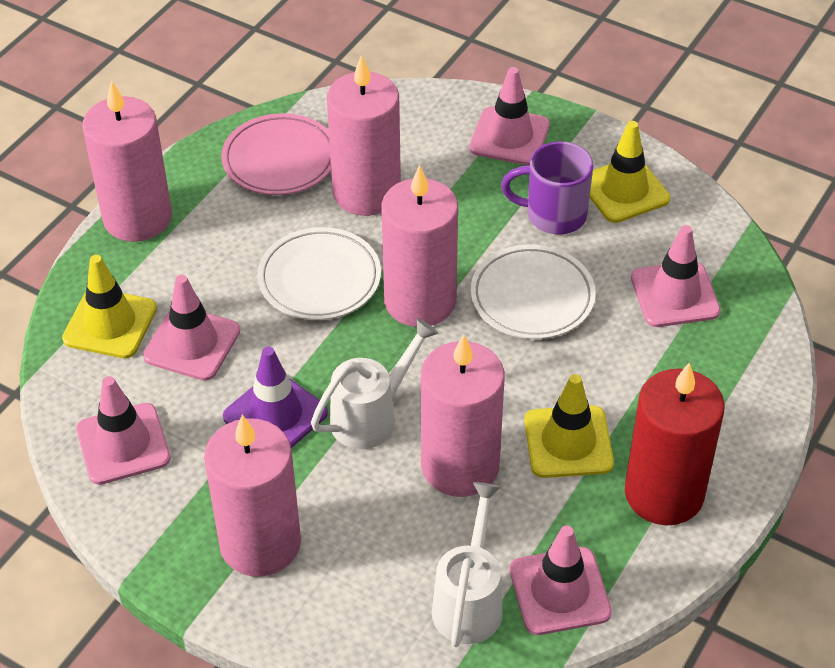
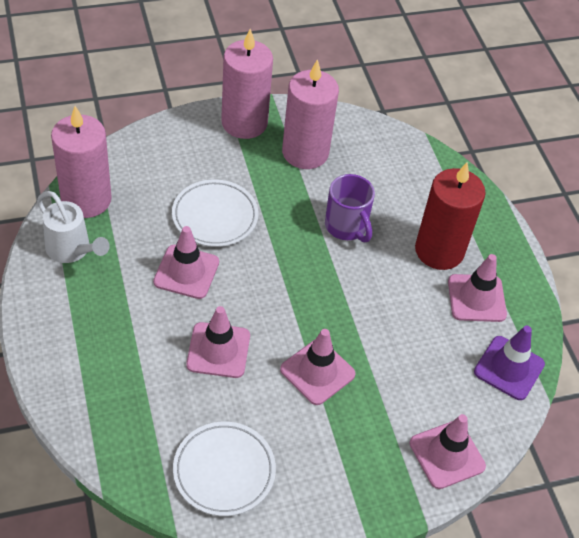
pink candle: [82,81,172,242] [204,415,301,577] [327,55,401,216] [381,165,458,327] [421,334,504,497] = 5 -> [51,106,112,218] [221,29,273,139] [282,59,339,169] = 3
pink plate: [221,113,331,195] = 1 -> none = 0
white watering can: [311,318,439,449] [432,482,503,647] = 2 -> [37,191,110,263] = 1
yellow traffic cone: [62,255,157,358] [524,374,614,478] [589,121,670,223] = 3 -> none = 0

